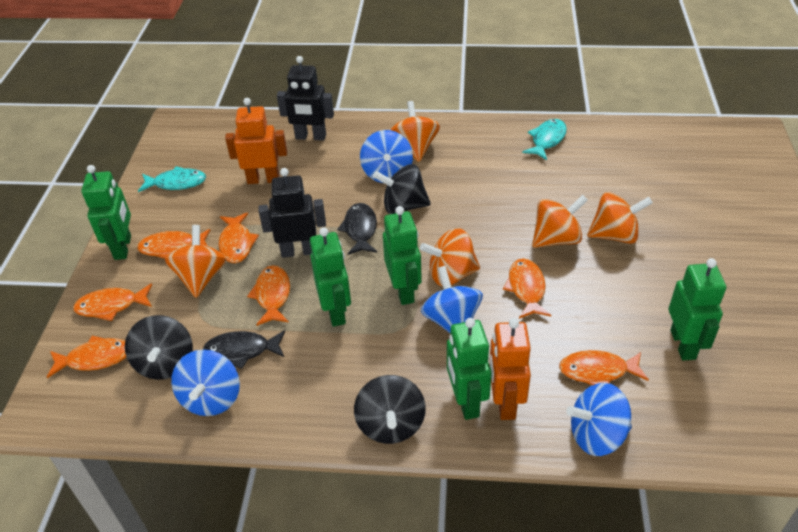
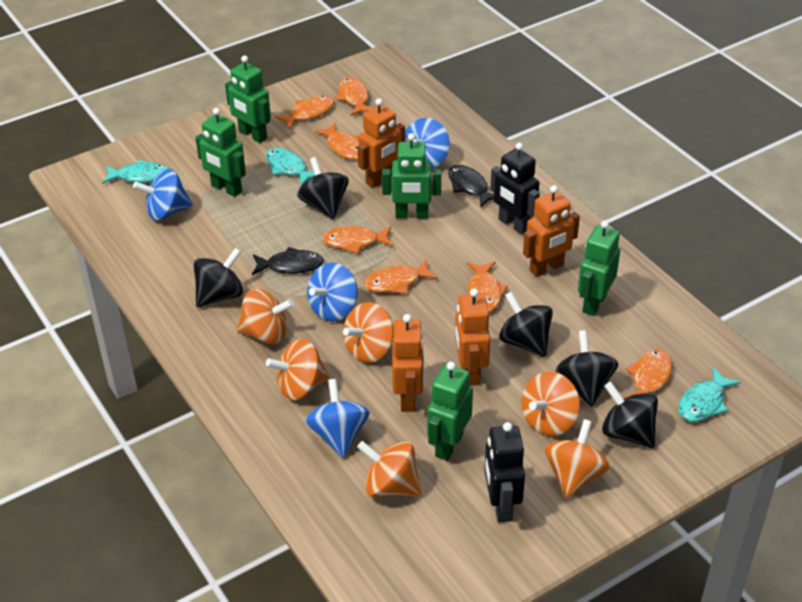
black spinning top: [125,315,193,380] [354,375,426,444] [373,164,431,214] = 3 -> [193,248,243,307] [297,157,349,220] [499,292,553,357] [556,330,619,407] [602,381,658,448] = 5
orange robot: [225,98,287,184] [489,318,531,420] = 2 -> [357,98,405,188] [392,314,424,412] [455,289,490,386] [523,185,580,277] = 4
orange spinning top: [165,225,227,298] [391,101,440,162] [420,229,480,286] [532,195,588,248] [587,192,653,244] = 5 -> [236,289,294,344] [266,339,330,400] [343,302,394,363] [357,441,422,497] [521,372,580,436] [545,419,610,499] = 6
turquoise fish: [138,166,206,192] [522,119,567,160] = 2 -> [102,160,169,184] [265,148,315,186] [678,367,741,422] = 3

